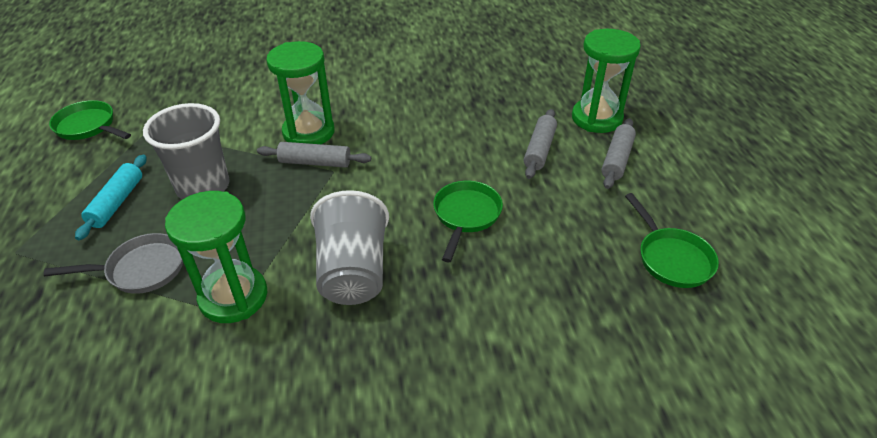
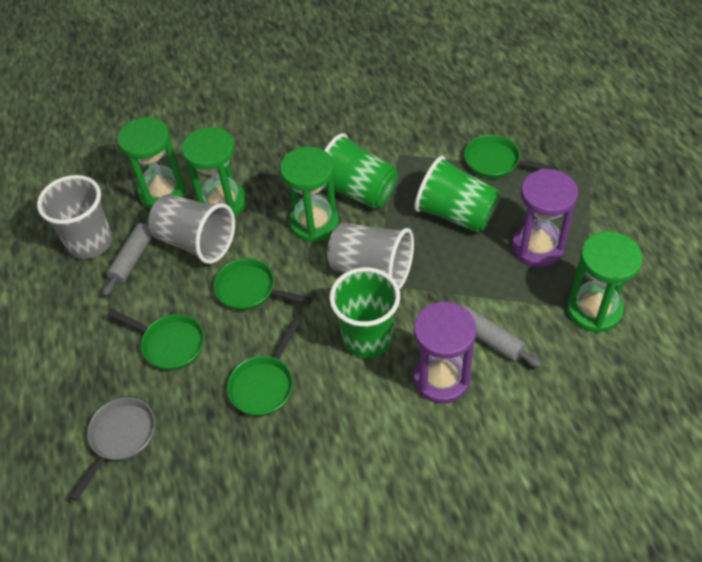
green cup: none = 0 -> [324,133,398,209] [329,267,400,358] [414,156,500,233] = 3
green hourglass: [165,191,267,323] [266,41,334,144] [572,29,641,133] = 3 -> [118,117,186,209] [182,127,247,217] [280,146,339,242] [567,231,642,333] = 4
green pan: [49,100,131,140] [433,181,503,262] [625,193,719,288] = 3 -> [107,309,204,370] [214,258,312,310] [227,319,300,416] [464,135,559,178] = 4
grey cup: [143,103,230,199] [310,190,389,305] = 2 -> [37,175,112,259] [148,194,235,264] [327,222,414,290] = 3
grey rolling pin: [257,142,371,168] [524,109,557,179] [601,118,636,189] = 3 -> [102,215,153,296] [442,301,541,368] = 2
purple hourglass: none = 0 -> [413,301,477,403] [512,169,578,267] = 2
turquoise rolling pin: [75,154,146,240] = 1 -> none = 0

